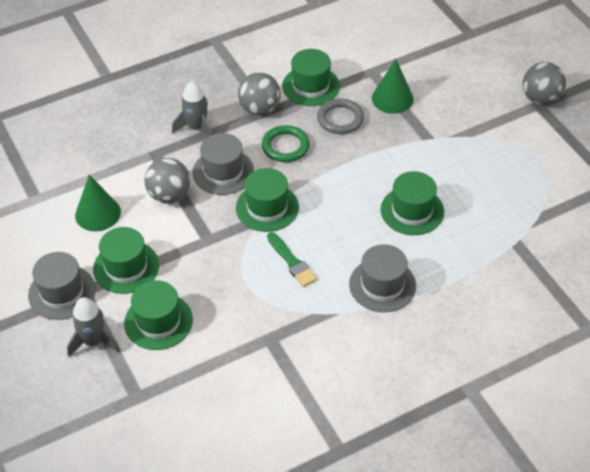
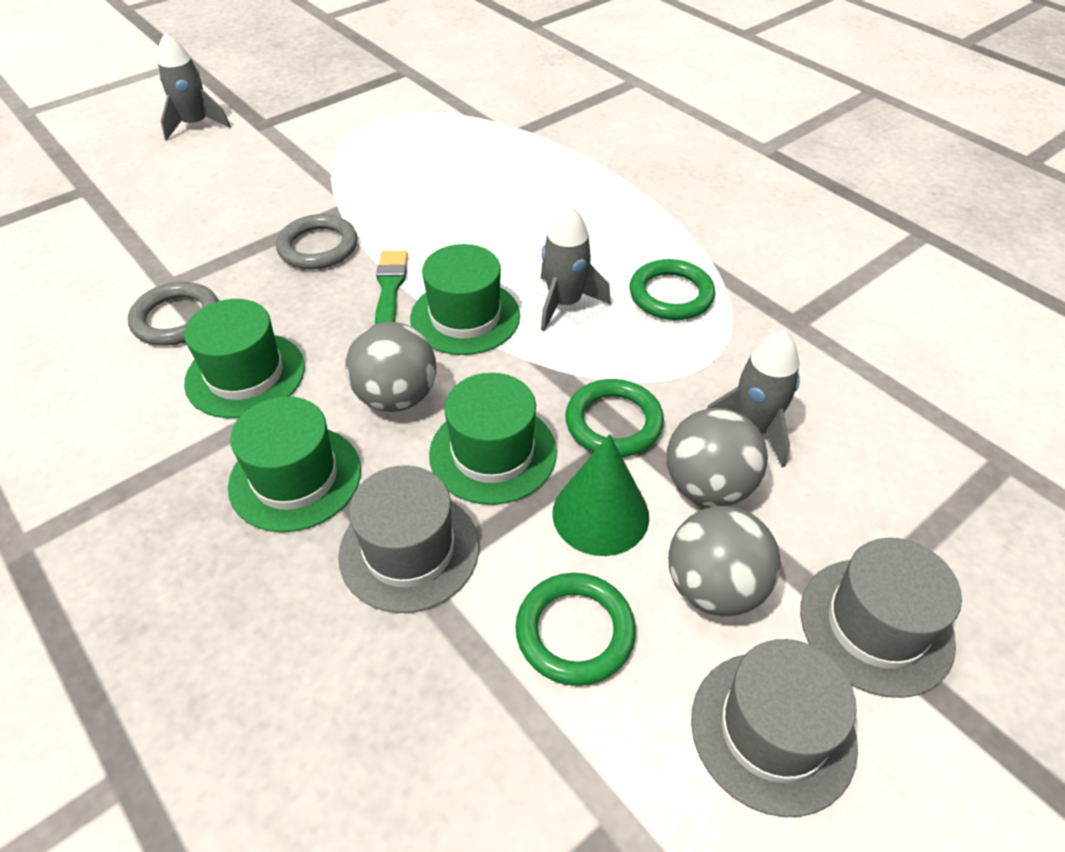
green cone: [75,175,121,231] [372,59,413,114] = 2 -> [552,434,649,556] = 1
green hat: [93,227,159,294] [124,280,193,350] [236,168,299,232] [282,49,340,106] [381,171,444,235] = 5 -> [184,299,305,418] [228,396,361,532] [410,244,520,355] [429,373,557,505] = 4
green ring: [262,125,310,162] = 1 -> [515,573,636,686] [565,379,664,457] [630,259,715,320] = 3
grey ring: [317,98,364,134] = 1 -> [128,282,218,346] [276,214,358,269] = 2
grey rocket: [67,297,120,357] [172,81,213,137] = 2 -> [158,33,231,141] [541,205,611,331] [707,330,800,467] = 3

